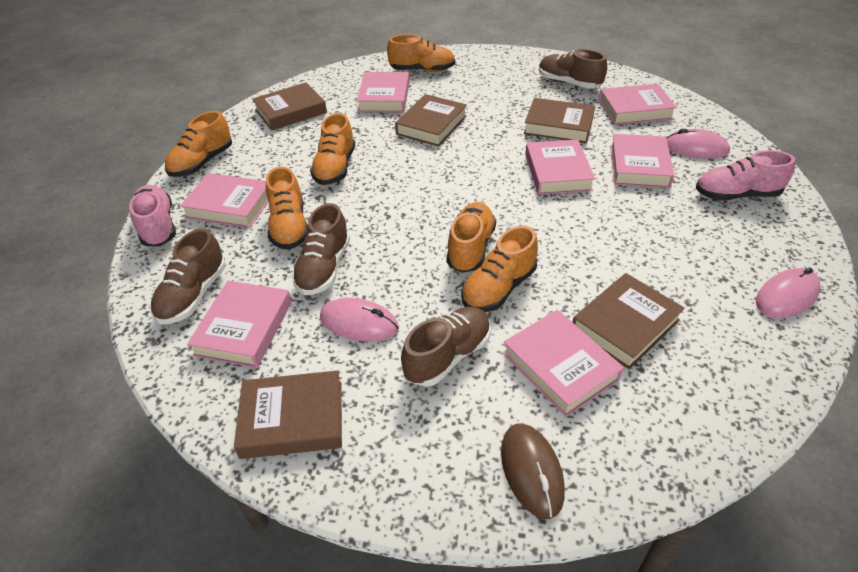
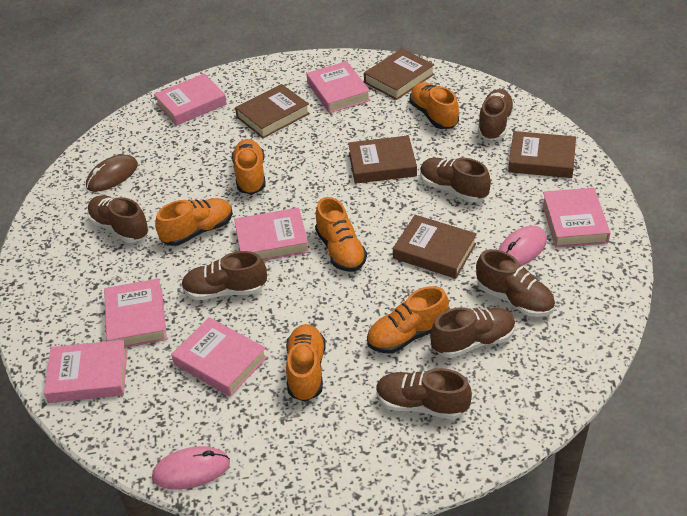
brown shoe: [150,229,226,324] [291,203,350,295] [401,307,491,386] [539,49,607,89] = 4 -> [87,195,149,243] [181,251,267,300] [376,368,472,420] [420,158,491,202] [430,307,516,358] [476,249,555,317] [478,89,515,141] = 7
pink mouse: [320,298,399,342] [666,128,730,159] [756,268,821,318] = 3 -> [152,446,230,490] [498,226,547,266] = 2
pink shoe: [129,185,176,246] [696,150,795,201] = 2 -> none = 0

